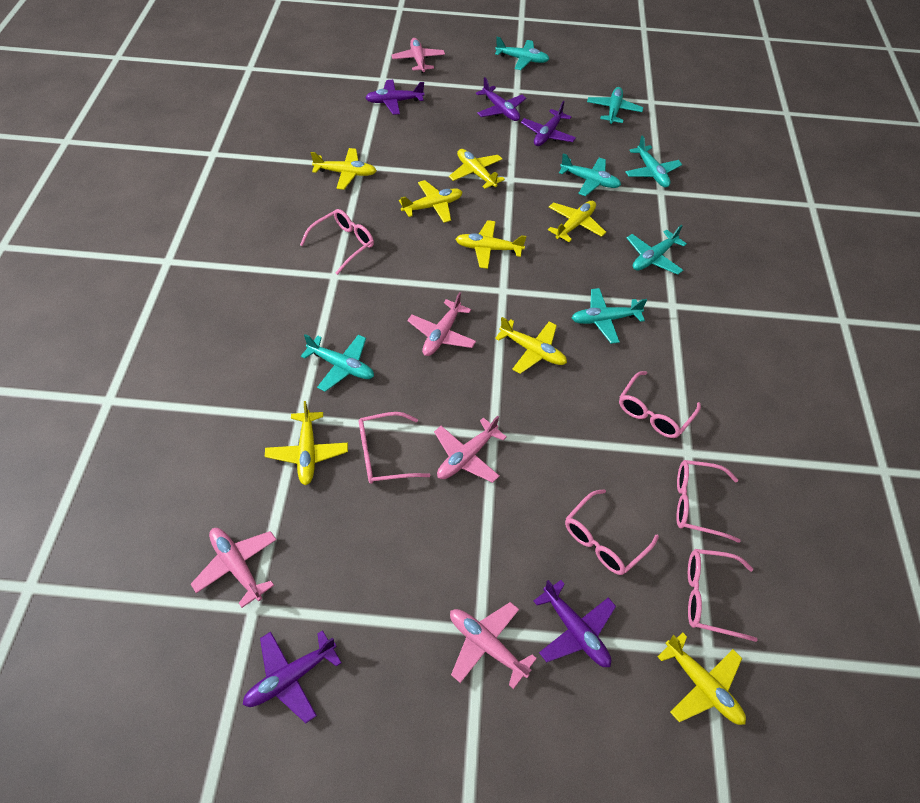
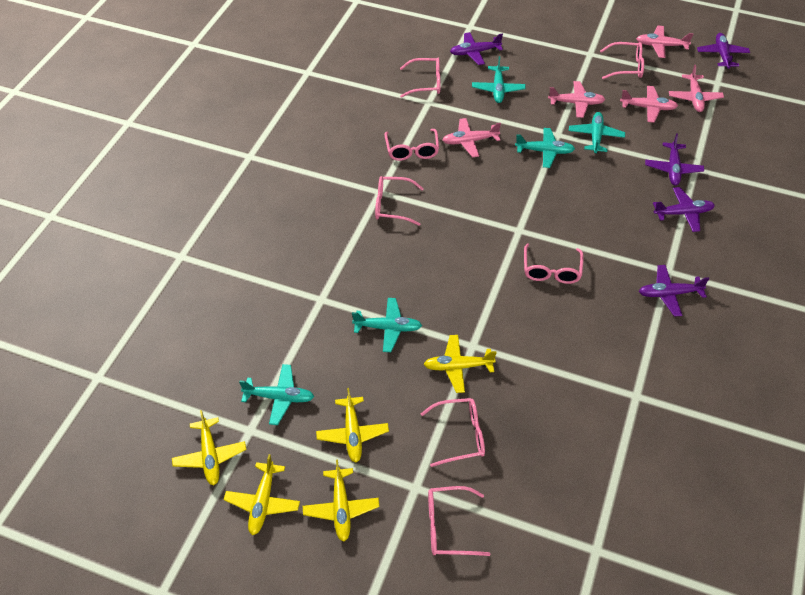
pink glasses: [300,209,374,275] [359,412,431,484] [565,489,659,575] [619,371,701,438] [676,460,741,543] [688,549,758,642] = 6 -> [375,176,424,226] [385,129,439,161] [400,58,440,98] [421,398,485,467] [428,486,490,556] [524,243,584,284] [600,42,644,79] = 7
turquoise plane: [301,334,374,392] [495,37,549,70] [559,153,621,196] [572,288,647,344] [587,87,643,124] [625,135,682,188] [627,225,687,275] = 7 -> [239,364,314,425] [352,298,422,352] [472,56,526,103] [515,128,575,168] [569,112,625,153] = 5
yellow plane: [265,401,348,485] [311,148,377,190] [399,180,463,223] [449,149,505,189] [456,220,526,269] [495,317,567,374] [548,201,606,242] [657,632,746,725] = 8 -> [172,410,246,485] [223,454,300,535] [303,460,380,541] [316,388,389,462] [424,335,497,393] = 5

